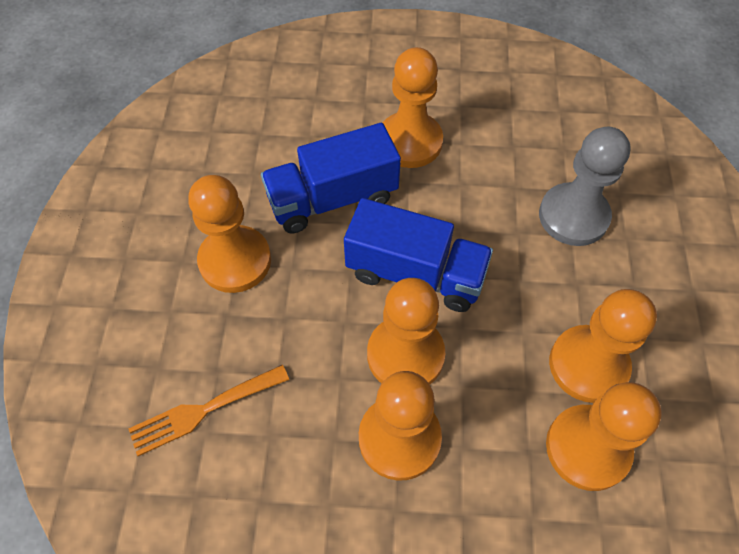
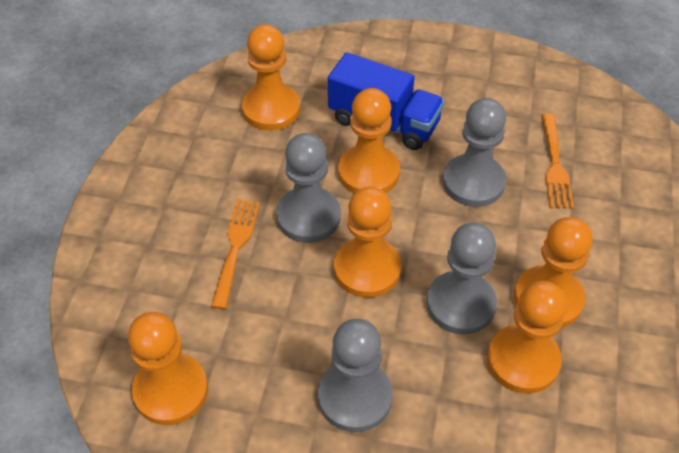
blue truck: [261,123,401,233] [344,198,493,312] = 2 -> [328,52,445,150] = 1
grey pawn: [539,127,631,246] = 1 -> [276,133,341,243] [318,319,393,432] [427,223,497,334] [443,98,506,207] = 4
orange fork: [128,365,289,456] = 1 -> [211,199,260,309] [542,113,574,209] = 2

